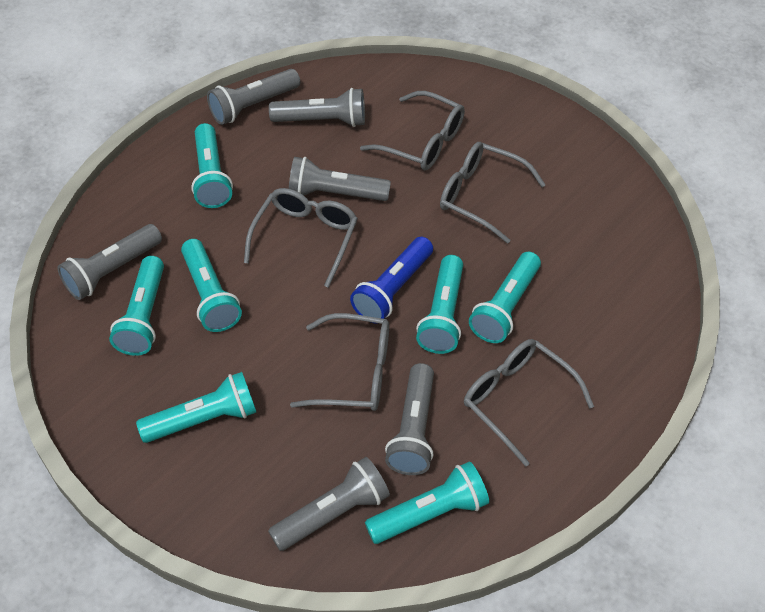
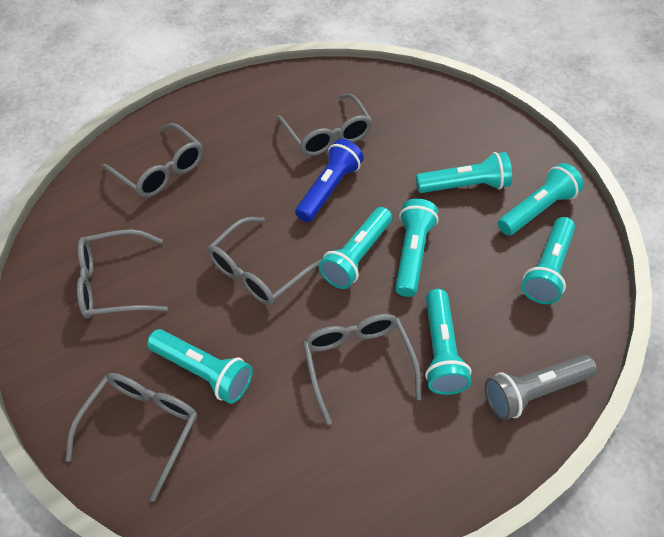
grey flashlight: [57,224,162,300] [207,69,300,125] [268,457,390,551] [269,88,365,127] [289,157,391,201] [385,363,434,475] = 6 -> [485,355,597,420] = 1
grey glasses: [244,188,358,288] [290,313,389,411] [360,91,465,170] [440,142,546,243] [464,339,594,466] = 5 -> [65,373,197,501] [77,229,168,319] [102,123,203,197] [207,217,322,305] [277,94,372,156] [303,314,421,425] = 6

